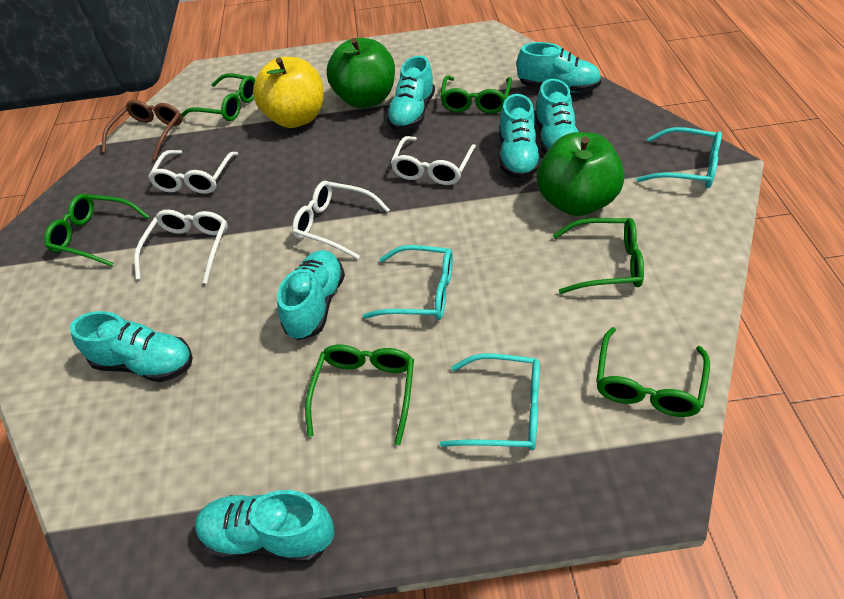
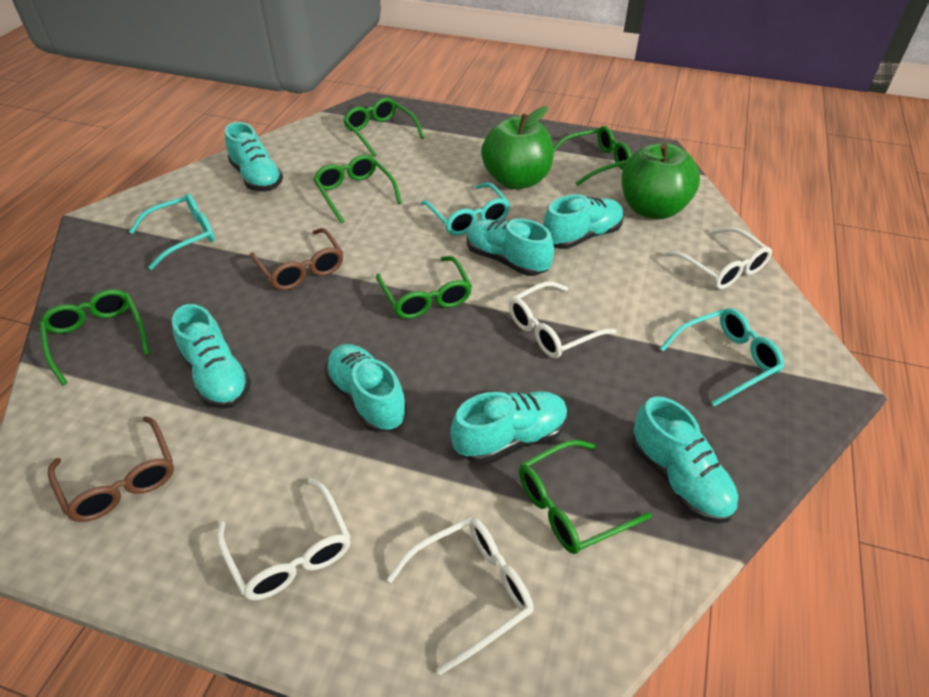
brown glasses: [102,100,182,160] = 1 -> [48,416,174,522] [250,228,343,290] = 2
yellow apple: [253,57,324,128] = 1 -> none = 0

